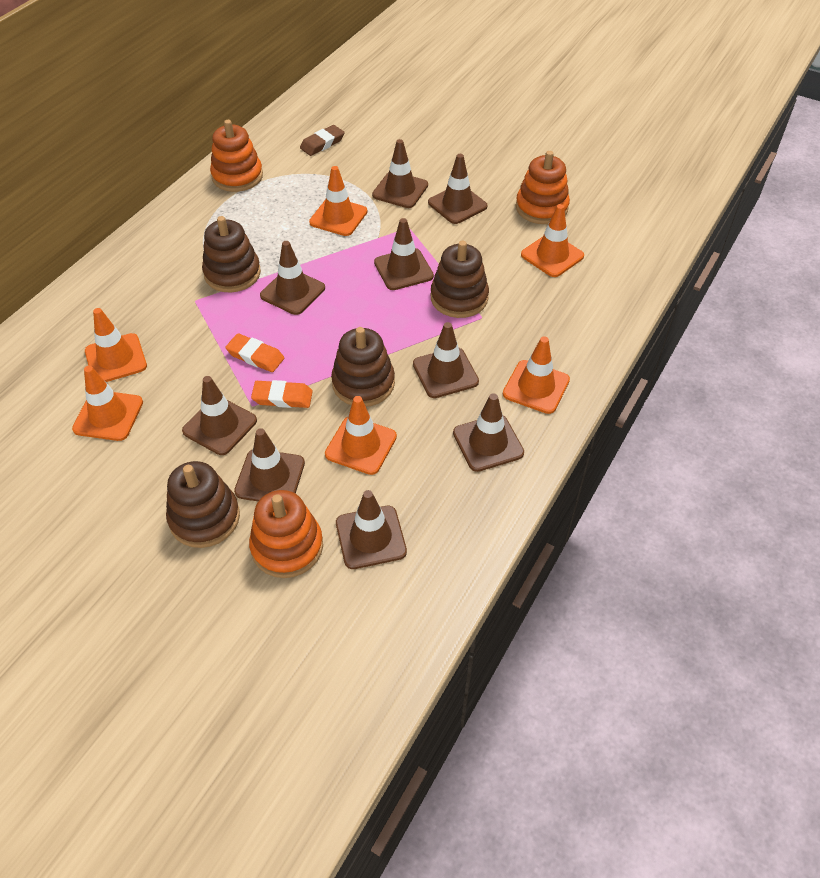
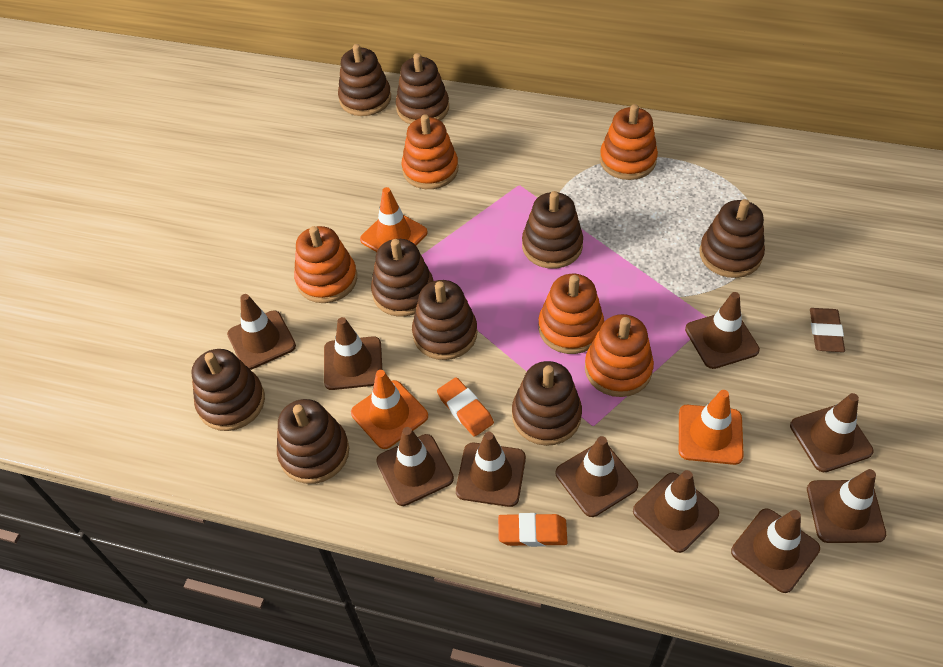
brown stacking toy: [166,461,240,548] [202,216,261,293] [331,327,395,407] [431,241,489,318] = 4 -> [192,349,265,431] [277,399,349,484] [338,44,391,116] [371,239,434,317] [396,53,449,124] [412,280,478,360] [512,361,582,446] [522,191,583,269] [700,199,765,278] = 9
brown traffic cone: [182,376,257,455] [234,428,305,501] [260,241,325,315] [336,490,407,569] [372,139,428,208] [374,218,434,290] [413,322,479,398] [428,154,488,224] [453,393,524,472] = 9 -> [227,294,296,370] [324,317,382,390] [376,427,454,506] [456,432,526,507] [556,436,638,517] [633,470,719,553] [685,292,760,369] [731,509,820,593] [790,393,873,472] [807,469,886,543] = 10
orange stacking toy: [210,120,263,192] [249,490,323,578] [516,151,570,224] = 3 -> [294,226,357,303] [402,114,458,189] [538,274,604,354] [585,314,654,397] [600,104,658,180] = 5
orange traffic cone: [72,366,143,441] [85,308,147,382] [309,166,367,236] [325,396,397,475] [503,337,570,414] [521,204,584,277] = 6 -> [351,370,428,449] [360,187,427,252] [679,390,744,465] = 3

